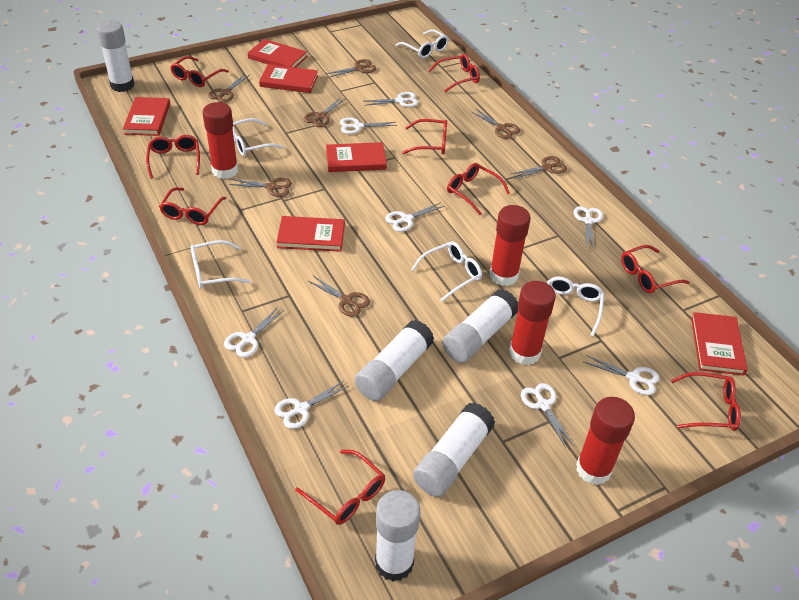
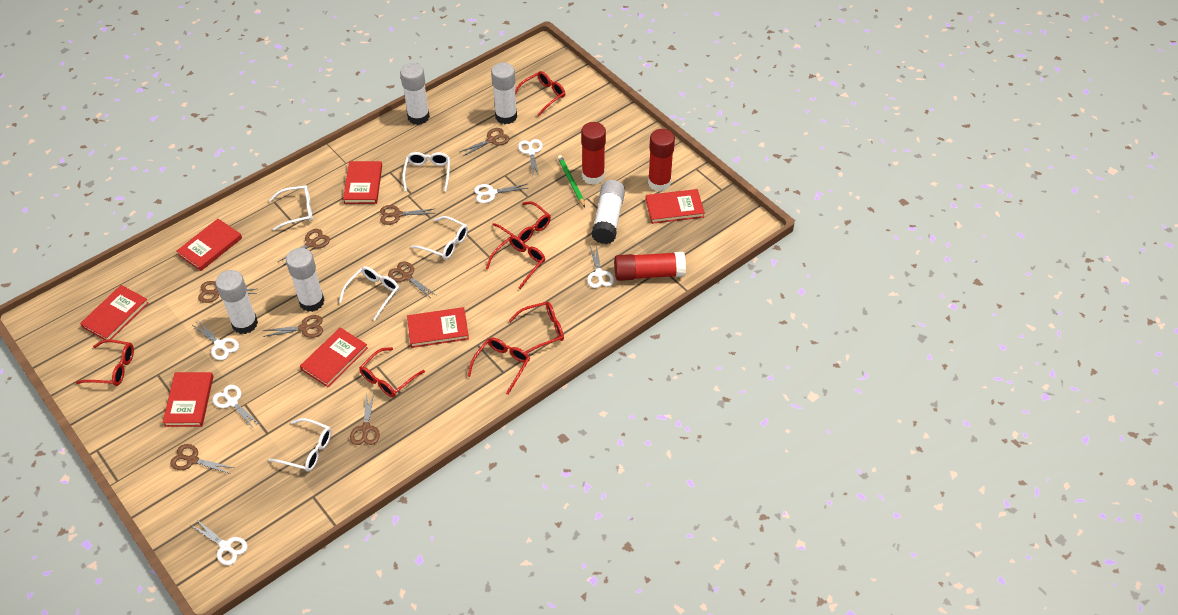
brown scissors: [208,74,250,103] [229,178,292,197] [304,98,345,127] [307,276,370,317] [325,59,377,78] [472,109,520,139] [511,156,567,179] = 7 -> [170,444,234,474] [198,281,256,303] [263,315,323,338] [278,229,330,266] [350,393,380,445] [380,205,434,225] [388,261,436,298] [460,128,510,157] = 8
green pencil: none = 0 -> [558,155,585,207] = 1
red book: [123,97,170,136] [248,39,307,68] [259,64,318,93] [277,216,345,252] [326,142,387,172] [691,312,748,376] = 6 -> [80,285,149,340] [162,372,213,427] [177,219,242,271] [300,328,368,387] [343,161,382,204] [407,307,469,348] [645,189,705,224] = 7
red glasses: [146,135,200,179] [159,187,226,225] [170,56,229,87] [295,450,385,525] [402,119,447,154] [428,54,480,92] [447,163,510,215] [621,245,690,293] [671,372,741,431] = 9 -> [76,339,134,386] [359,347,425,397] [467,337,530,395] [486,236,545,289] [493,201,551,243] [509,302,564,353] [515,71,565,116] = 7
red glue stick: [203,102,238,179] [490,205,530,286] [509,281,556,365] [576,397,635,485] = 4 -> [581,122,606,185] [614,252,686,281] [648,129,675,191] = 3
white scissors: [224,307,284,358] [274,381,349,429] [340,118,397,134] [364,92,418,107] [385,202,445,232] [521,383,574,448] [574,206,603,250] [584,355,659,395] = 8 -> [191,519,248,565] [193,321,239,360] [212,385,260,429] [474,184,528,203] [518,139,543,176] [587,244,614,288] = 6

